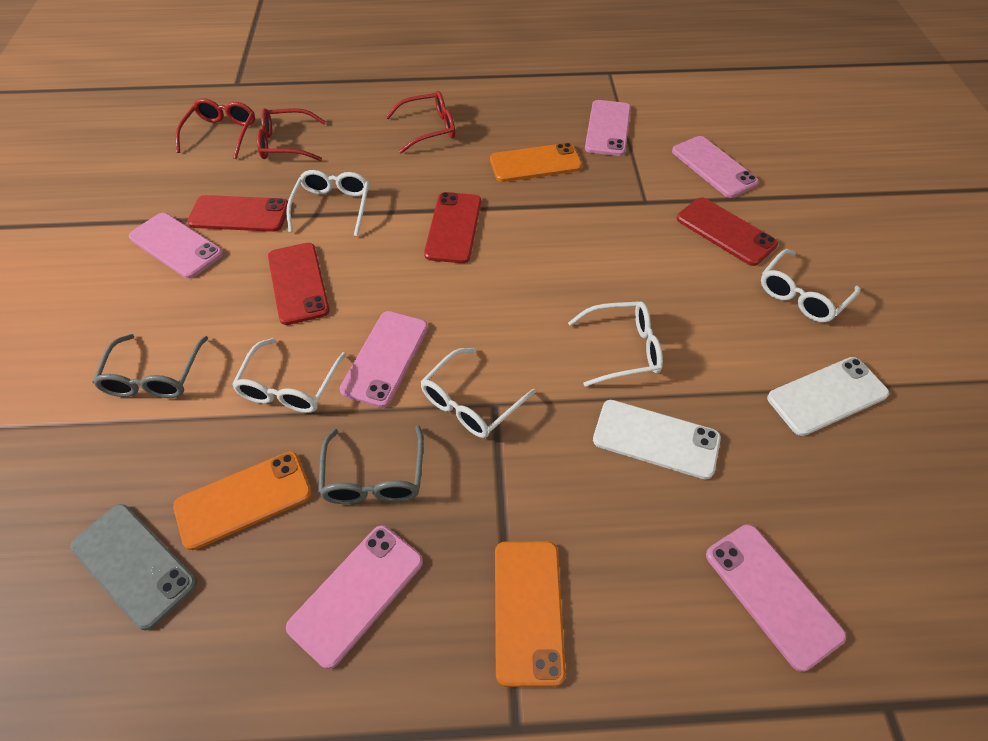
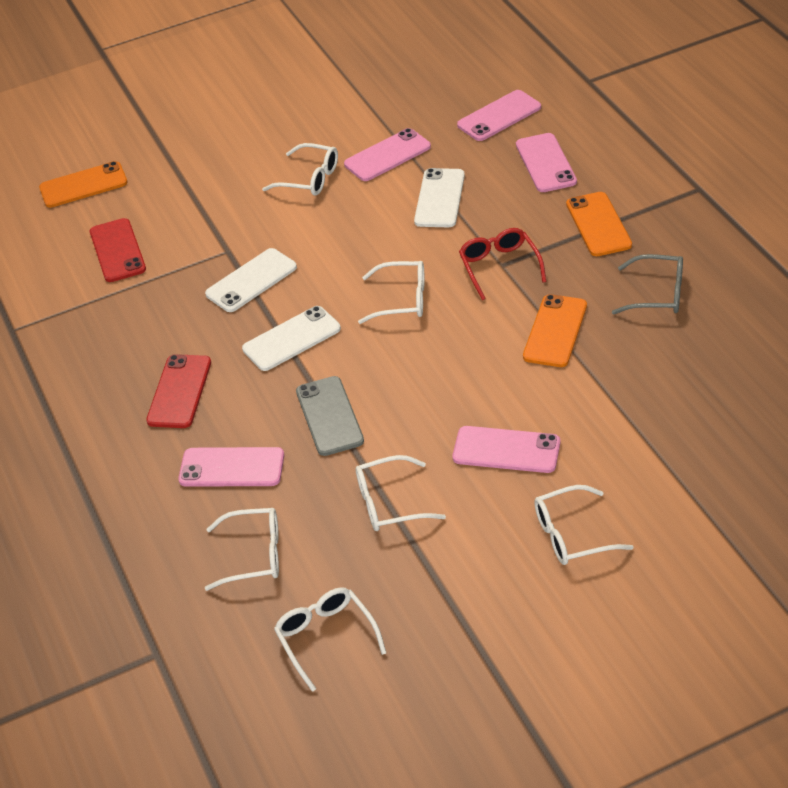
grey glasses: [92,334,208,398] [318,425,424,504] = 2 -> [612,254,683,314] = 1
pink phone: [129,213,223,279] [286,526,423,669] [340,311,428,408] [585,100,631,156] [672,136,759,198] [706,524,846,672] = 6 -> [178,447,284,487] [344,128,431,181] [453,426,560,473] [457,90,541,141] [516,133,577,192] = 5
red glasses: [176,98,255,159] [257,108,326,161] [386,91,455,154] = 3 -> [459,228,546,300] = 1
red phone: [187,195,288,232] [268,243,330,325] [424,192,481,263] [677,197,778,266] = 4 -> [90,218,146,282] [146,354,211,428] = 2
white glasses: [232,338,346,413] [286,170,369,237] [420,348,536,438] [568,301,663,387] [761,249,861,322] = 5 -> [205,508,279,591] [262,143,338,196] [274,587,386,692] [356,455,446,531] [358,261,425,324] [534,485,634,565] = 6
white phone: [593,400,721,479] [767,357,889,436] = 2 -> [205,248,297,312] [242,306,341,371] [414,168,465,227] = 3

